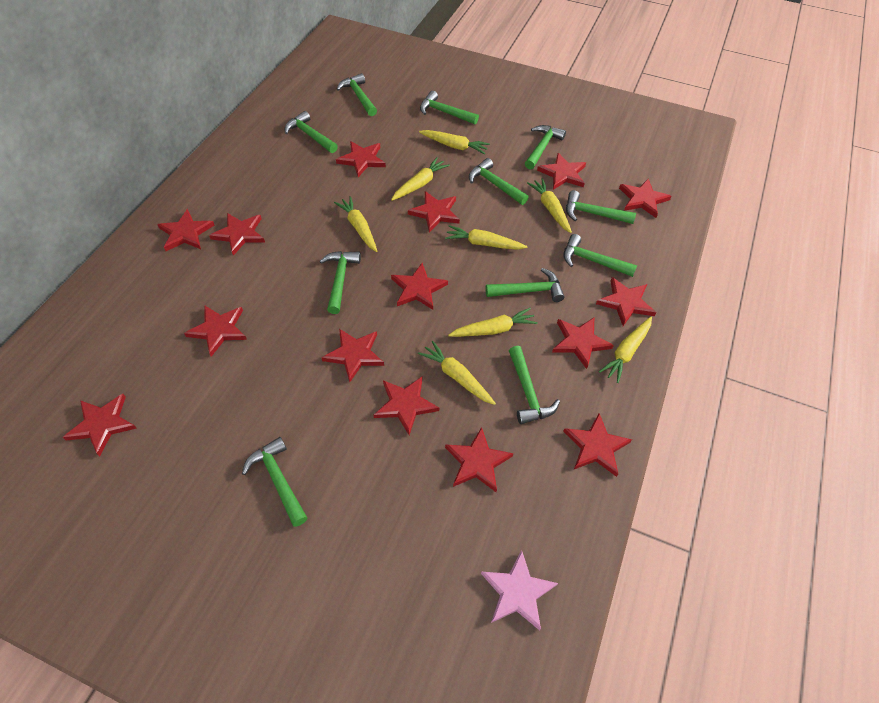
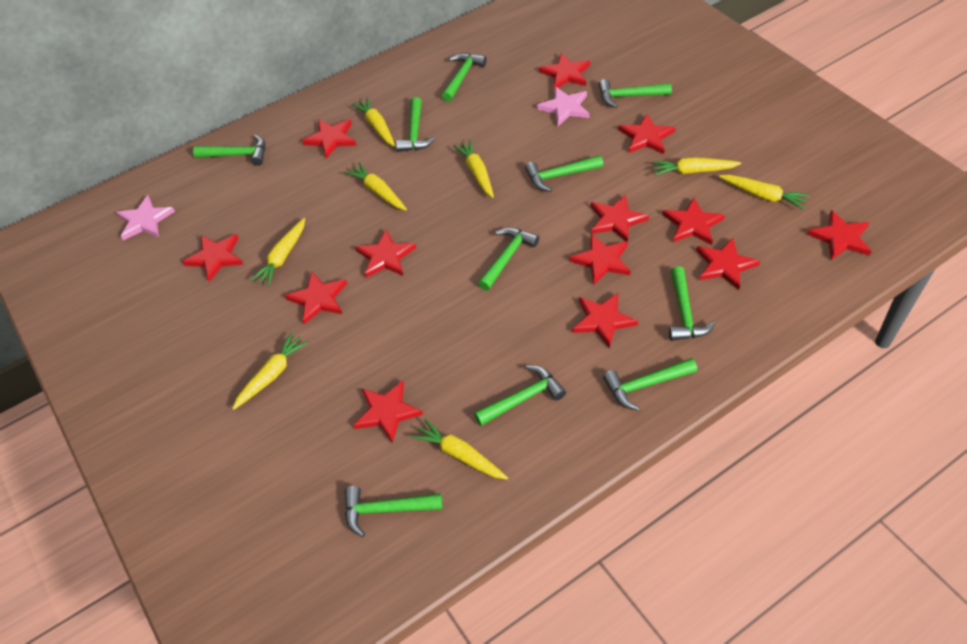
green hammer: [242,437,307,527] [285,111,338,153] [320,251,361,314] [337,73,377,116] [420,91,479,125] [469,158,529,205] [486,268,565,302] [509,346,560,424] [525,125,566,170] [563,234,637,277] [566,190,636,224] = 11 -> [193,135,265,166] [345,486,442,537] [396,97,435,152] [442,53,487,102] [474,365,566,426] [478,227,539,291] [525,155,603,192] [599,79,672,108] [603,358,697,411] [669,266,716,341] = 10
pink star: [481,550,558,631] = 1 -> [116,195,175,240] [537,87,590,126] = 2
red star: [63,394,137,456] [157,209,215,251] [184,306,247,357] [209,213,265,256] [321,329,384,382] [336,141,386,177] [374,377,439,435] [391,263,448,310] [408,191,460,232] [445,427,514,492] [537,153,586,190] [552,318,614,369] [563,413,632,477] [596,277,656,326] [619,178,672,218] = 15 -> [183,234,243,282] [285,271,347,324] [302,119,356,159] [353,380,423,444] [355,230,416,278] [539,53,590,90] [569,234,631,285] [572,293,638,349] [591,194,649,242] [619,114,675,154] [662,197,725,245] [696,238,760,290] [807,210,871,260] = 13

